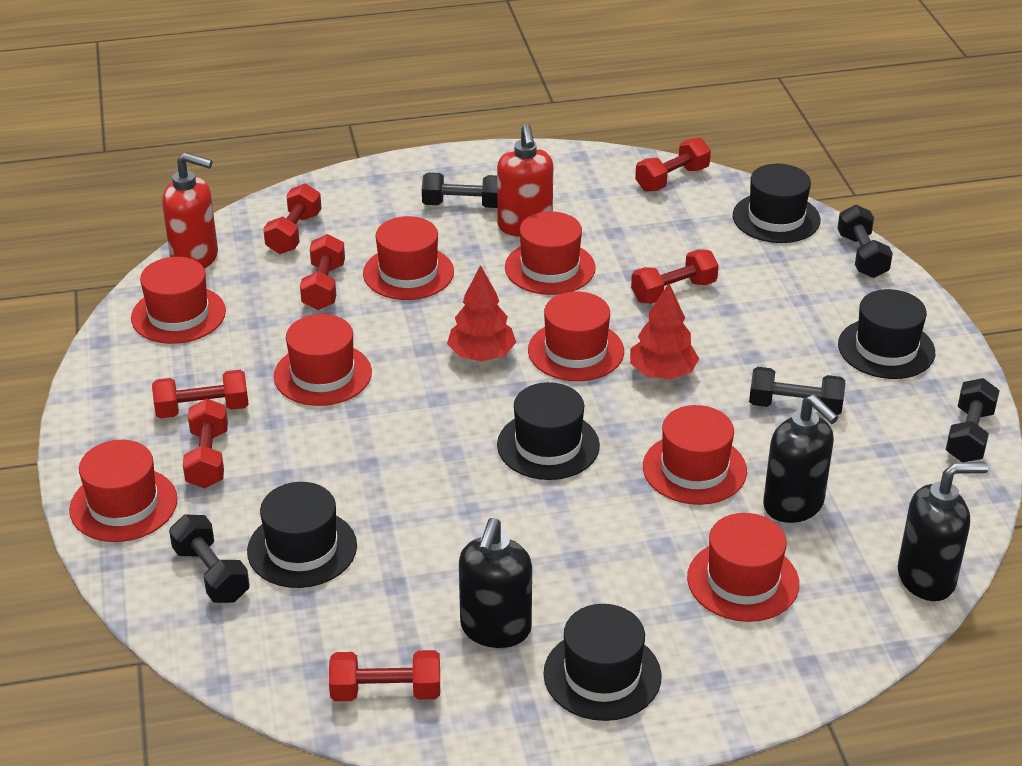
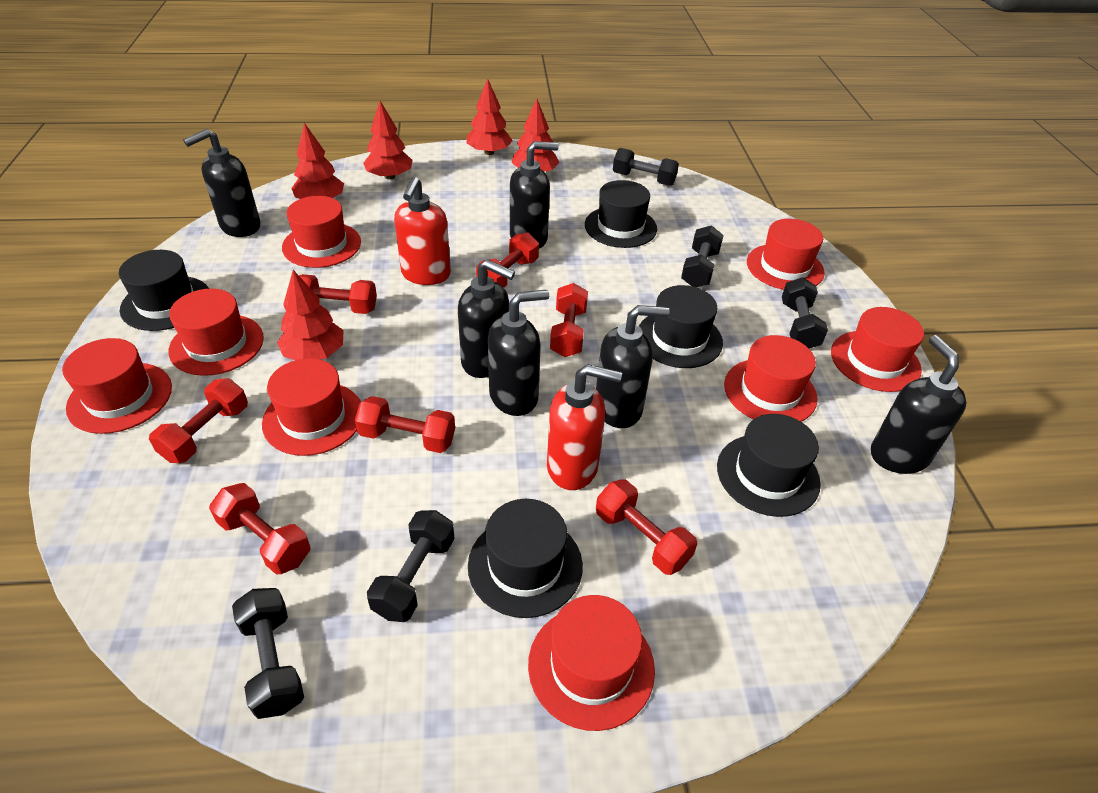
black soap dispenser: [459,518,532,648] [763,395,838,523] [898,462,988,601] = 3 -> [183,129,260,237] [458,259,515,378] [488,290,549,416] [510,141,559,248] [596,305,669,428] [871,335,967,474] = 6
red tree: [447,265,516,361] [630,283,699,380] = 2 -> [277,270,344,360] [291,123,344,199] [363,101,413,180] [467,79,513,155] [511,99,560,171] = 5

